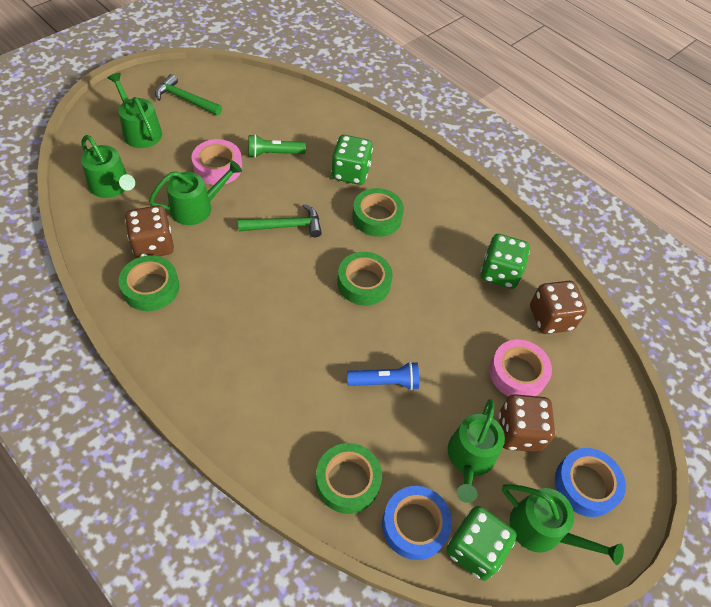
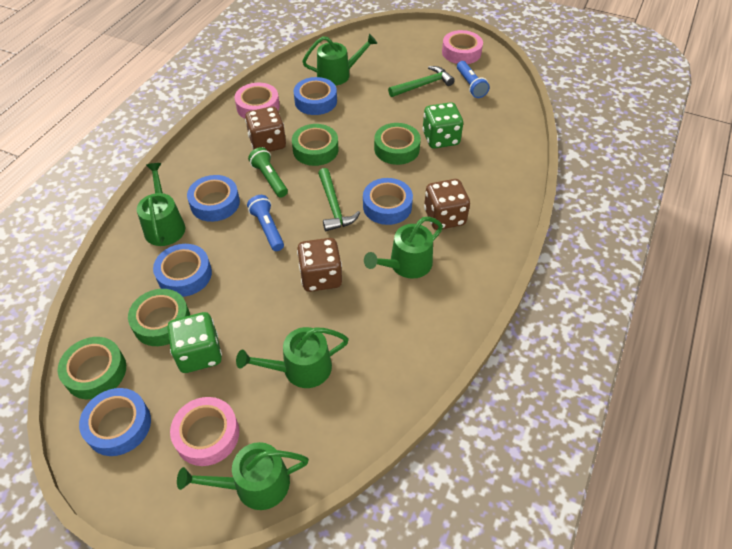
blue flashlight: [347,362,419,390] = 1 -> [247,195,284,251] [457,61,490,98] = 2
blue tape: [382,486,452,560] [555,448,626,517] = 2 -> [79,388,151,456] [153,244,212,297] [187,175,240,222] [294,77,337,115] [363,178,413,225] = 5
green dice: [331,135,373,185] [446,506,517,581] [481,234,530,289] = 3 -> [167,312,222,373] [422,102,463,149] = 2
pink tape: [191,139,242,185] [489,339,552,396] = 2 -> [170,397,239,466] [235,82,280,119] [442,30,483,64] = 3

